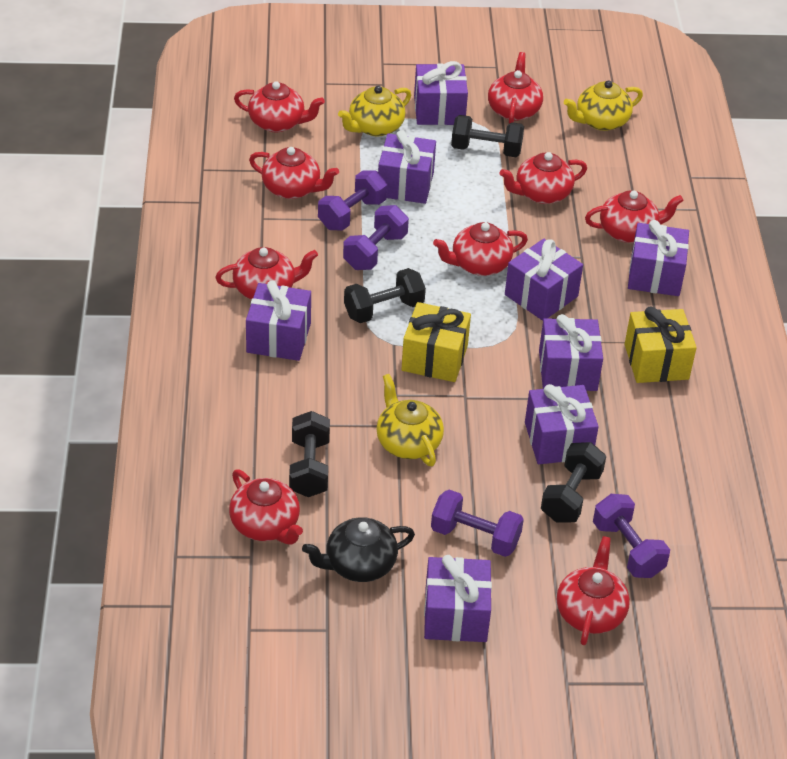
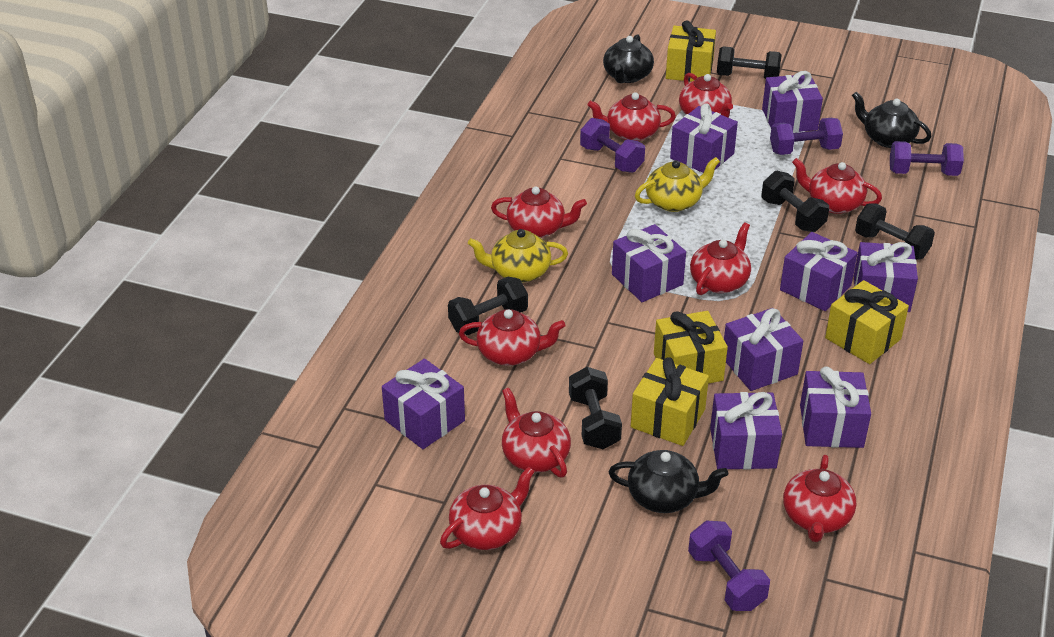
black dumbbell: [289,411,330,497] [344,268,426,323] [451,115,524,157] [541,442,606,523] = 4 -> [448,277,528,335] [569,367,622,449] [717,46,782,79] [761,171,829,232] [855,203,935,260] = 5
black teapot: [302,517,415,582] = 1 -> [603,34,654,83] [609,450,728,513] [852,92,931,148] = 3
purple gift: [246,280,311,361] [378,130,436,204] [414,61,468,125] [424,555,492,642] [505,239,583,321] [525,384,599,464] [539,314,603,391] [628,220,689,296] = 8 -> [382,359,465,449] [612,224,686,302] [670,103,738,173] [710,392,782,470] [724,308,803,391] [762,71,823,132] [780,232,858,311] [800,367,871,448] [854,242,918,312] = 9
yellow gift: [401,302,471,382] [625,307,697,383] = 2 -> [631,357,709,446] [654,311,728,384] [666,20,716,82] [825,280,909,364] = 4
yellow teapot: [338,86,411,136] [376,374,444,466] [564,80,643,131] = 3 -> [468,229,568,283] [635,157,720,212] = 2

